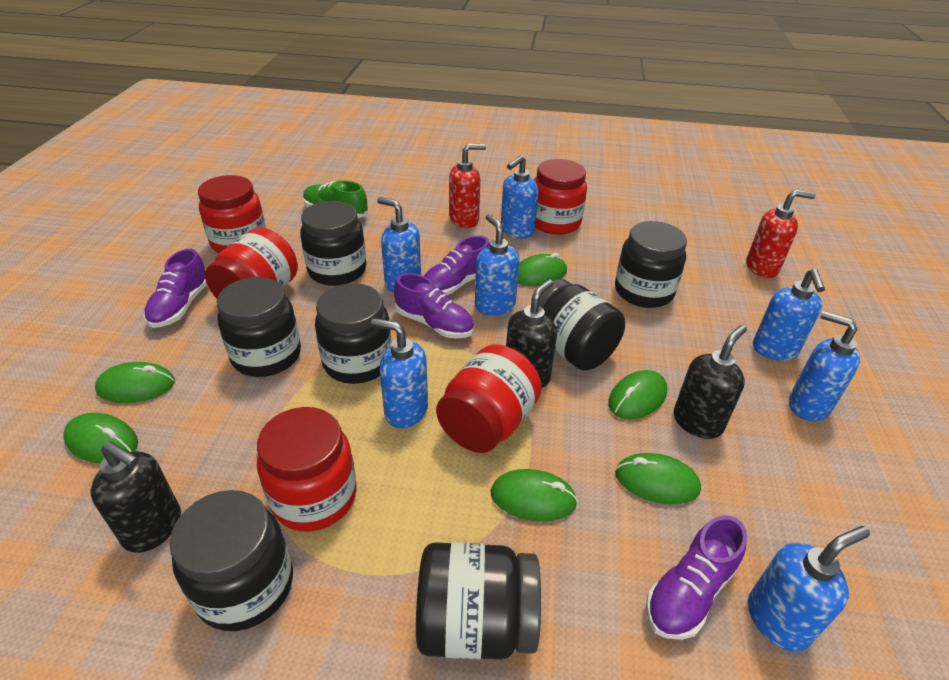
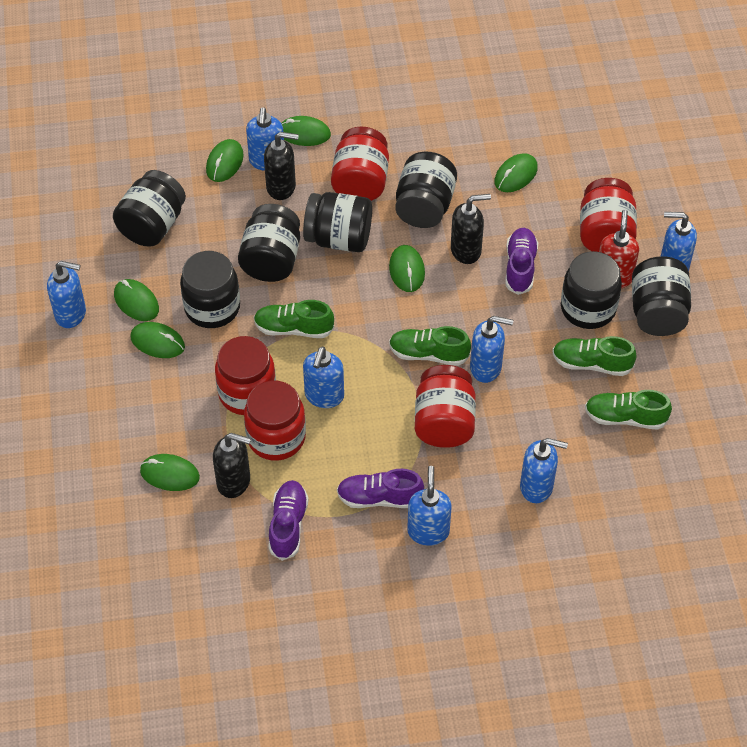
green mouse: [63,413,138,464] [95,362,175,403] [491,469,578,522] [518,253,567,286] [608,370,667,419] [615,453,701,504] = 6 -> [114,279,159,321] [130,322,185,358] [140,454,200,491] [206,139,244,182] [281,116,331,146] [389,245,425,292] [494,153,538,192] = 7
green shoe: [303,181,368,218] = 1 -> [254,300,334,338] [389,326,471,366] [552,336,637,376] [585,390,672,430] = 4
purple shoe: [144,249,207,328] [394,273,474,338] [424,235,490,295] [646,515,747,640] = 4 -> [268,480,309,561] [337,469,424,508] [505,228,538,295] = 3
red soap dispenser: [449,144,486,228] [746,190,816,278] = 2 -> [599,210,639,288] = 1

